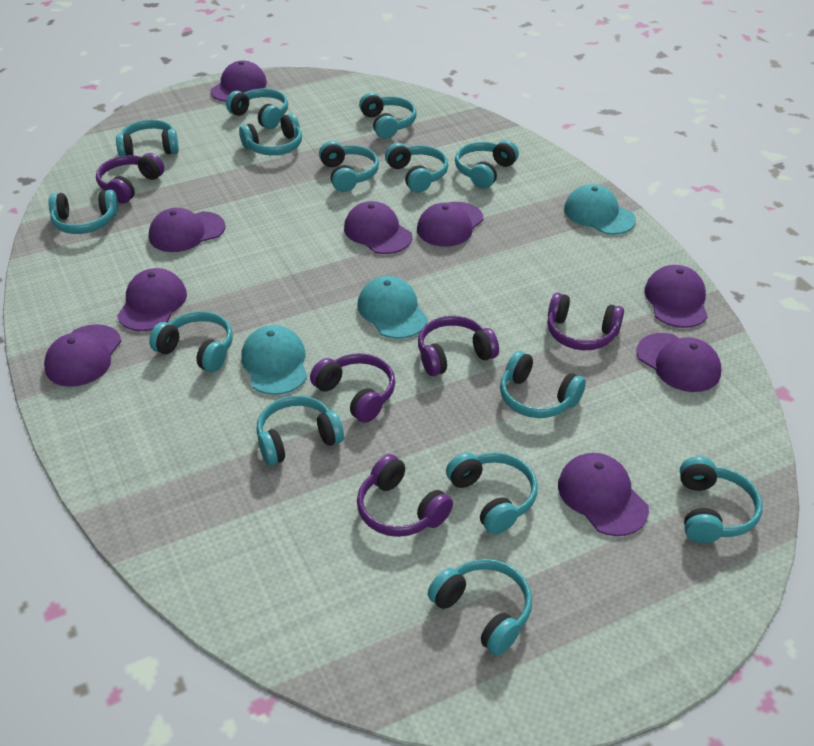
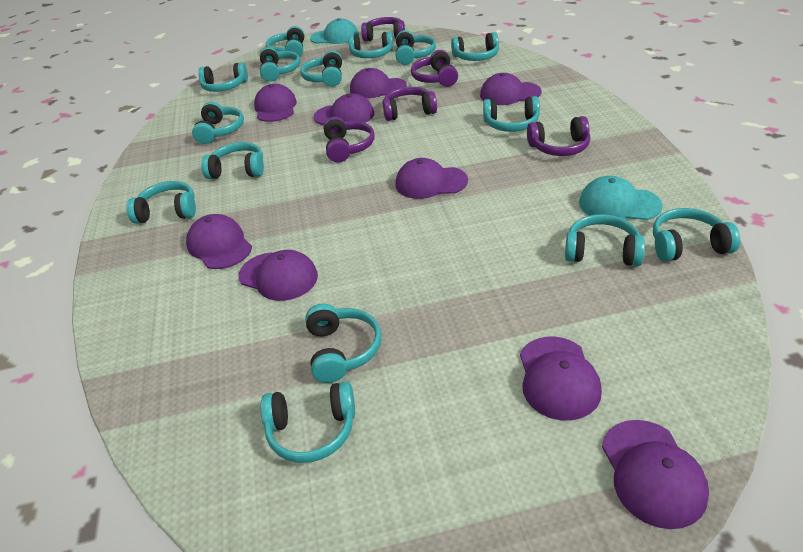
turquoise cap: [241,325,307,395] [357,276,428,339] [564,184,636,235] = 3 -> [310,18,359,44] [579,176,663,220] = 2
turquoise headphones: [49,189,118,234] [116,120,179,157] [149,311,233,372] [226,89,288,129] [239,113,302,155] [256,396,344,466] [319,141,379,192] [359,92,417,139] [385,143,448,193] [428,559,532,656] [446,452,538,534] [455,140,519,189] [500,351,586,418] [680,457,763,543] = 14 -> [127,181,196,224] [192,102,244,144] [198,62,248,92] [201,142,264,179] [260,47,300,82] [260,382,355,463] [266,26,304,57] [300,50,342,87] [305,304,381,383] [348,31,393,58] [396,30,436,65] [451,32,499,61] [483,96,540,132] [565,214,645,266] [653,208,740,262] = 15

